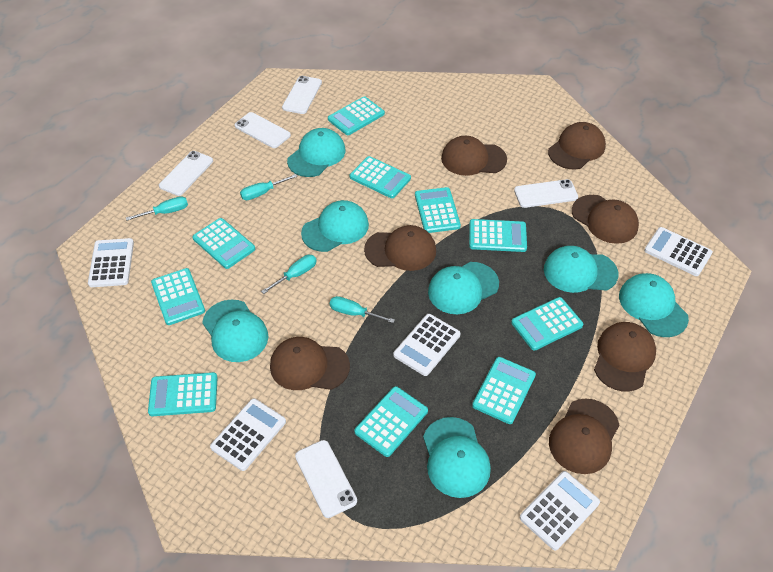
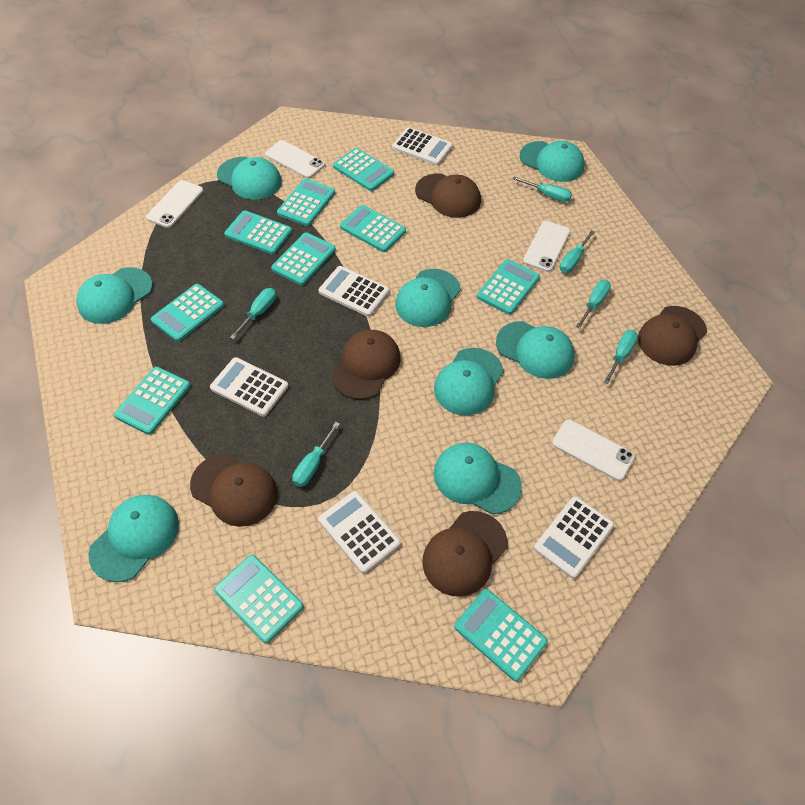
brown cap: [270,337,350,390] [364,225,436,271] [441,136,507,176] [548,122,606,169] [549,398,619,474] [572,195,639,244] [594,322,656,391] = 7 -> [190,454,277,527] [332,330,401,399] [415,173,481,218] [422,511,508,597] [638,306,707,366] = 5
turquoise cap: [202,300,268,362] [287,128,345,177] [301,200,369,252] [423,417,491,498] [428,262,499,314] [544,246,619,293] [619,273,689,337] = 7 -> [76,267,152,324] [88,495,179,582] [217,157,282,200] [395,269,461,327] [434,348,504,416] [434,443,522,514] [496,321,575,379] [520,141,585,182] = 8
turquoise screwdriver: [126,196,188,221] [240,174,297,200] [261,255,317,294] [330,296,395,323] = 4 -> [230,288,276,339] [292,422,340,487] [513,177,572,202] [560,230,595,273] [576,280,611,328] [604,330,638,384] = 6
white phone: [159,151,213,196] [235,112,291,148] [282,76,322,114] [295,440,357,518] [514,179,578,208] = 5 -> [146,180,203,228] [265,140,325,178] [523,221,570,272] [552,419,635,481] = 4

